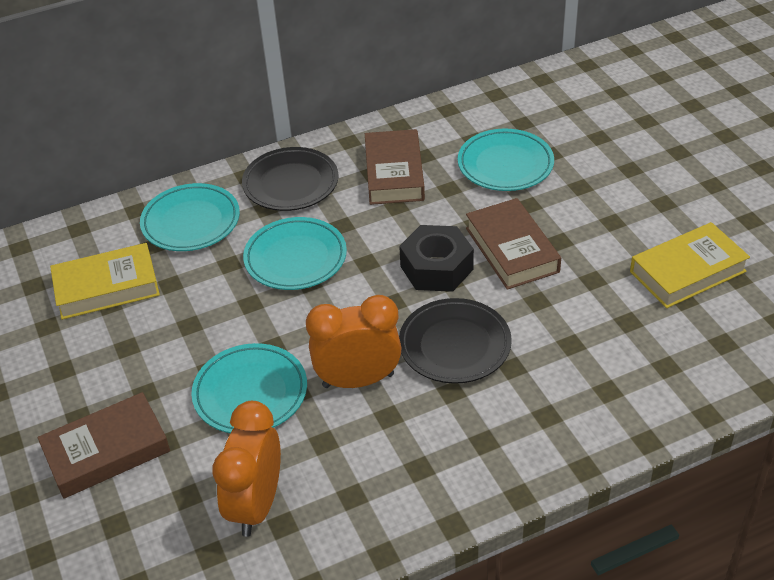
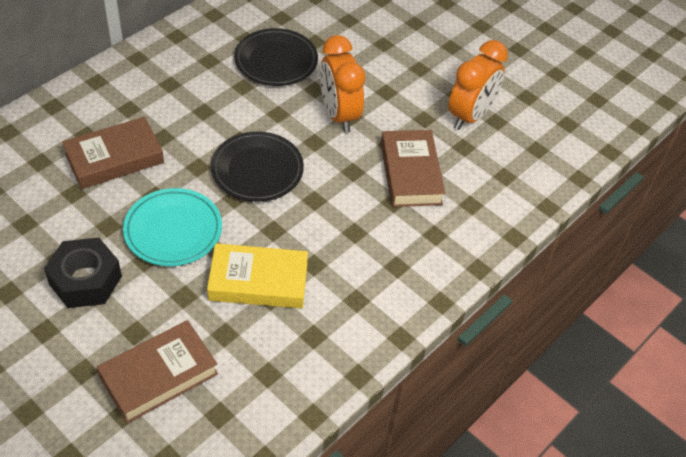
turquoise plate: [140,183,240,251] [191,343,307,433] [243,217,347,290] [458,129,554,191] = 4 -> [123,188,222,266] = 1
yellow book: [50,243,160,320] [630,222,750,308] = 2 -> [207,243,308,308] = 1

